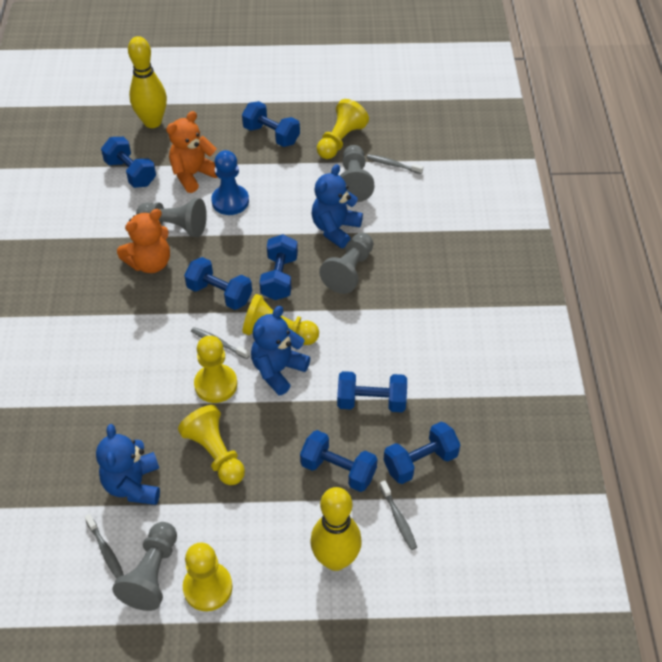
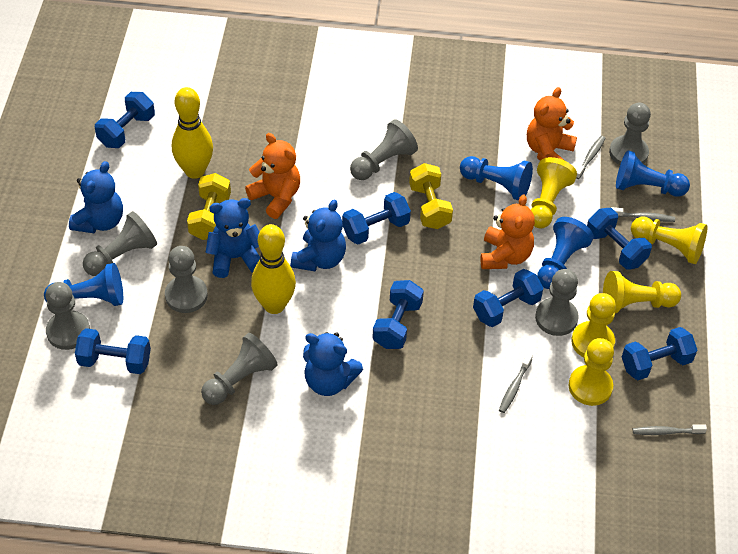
blue pawn: [211,150,249,215] = 1 -> [44,263,123,306] [460,156,533,200] [537,217,594,289] [616,150,690,197] = 4
blue teddy bear: [96,424,160,505] [251,306,310,395] [312,164,363,248] = 3 -> [69,161,123,233] [206,198,260,278] [291,200,346,271] [303,332,363,396] = 4
grey pawn: [112,522,177,611] [136,198,207,237] [319,233,373,294] [340,145,374,202] = 4 -> [46,282,90,350] [83,211,157,276] [165,246,208,313] [201,333,278,405] [350,119,418,180] [535,269,579,336] [609,103,651,165] = 7
orange teddy bear: [117,209,170,273] [166,111,217,193] = 2 -> [245,133,300,219] [480,194,535,269] [527,87,577,161] = 3
yellow dumbbell: none = 0 -> [187,173,231,240] [409,163,453,229] = 2

